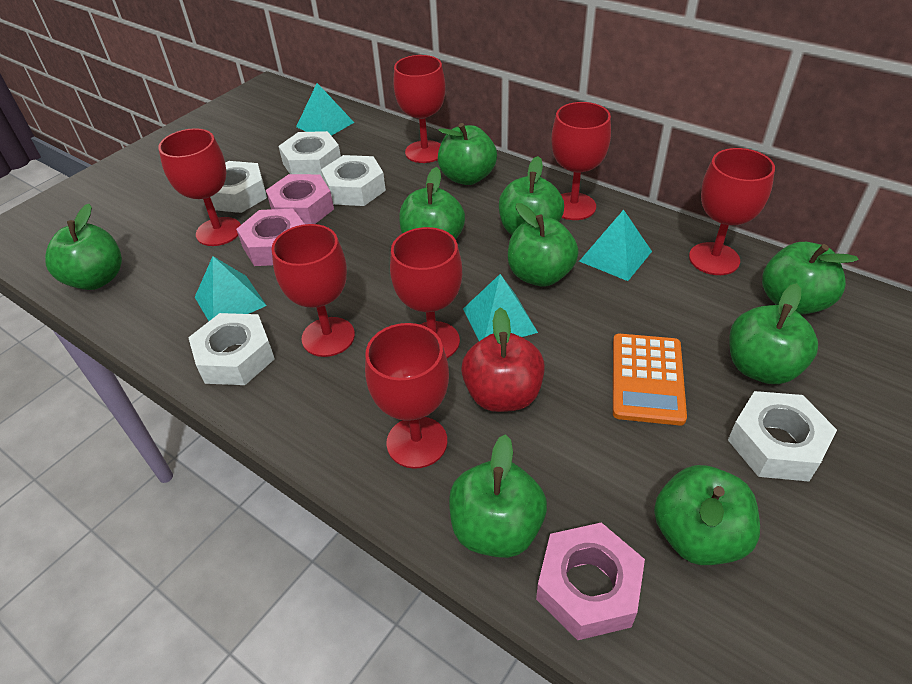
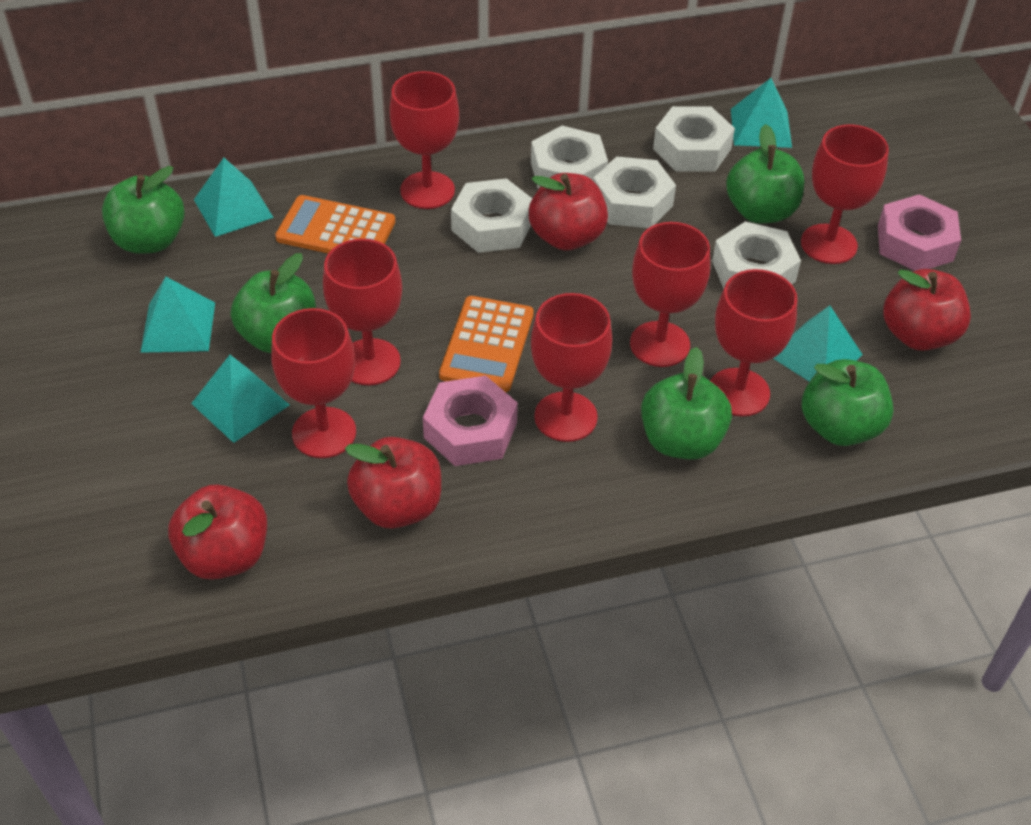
green apple: [45,204,122,290] [399,167,465,239] [438,123,497,185] [449,434,547,558] [499,156,564,235] [508,203,579,287] [654,465,760,565] [729,283,818,384] [762,242,859,315] = 9 -> [102,166,185,254] [231,253,316,353] [641,347,732,460] [726,124,804,224] [802,359,893,446] = 5
orange calculator: [613,334,687,426] = 1 -> [275,195,395,253] [439,296,534,392] = 2
pink nut: [236,208,304,266] [266,174,334,224] [536,523,645,640] = 3 -> [423,376,518,466] [878,194,961,271] = 2
red apple: [461,308,545,412] = 1 -> [168,484,267,580] [345,437,441,529] [529,173,608,251] [883,269,971,351] = 4
turquoise pyramid: [195,256,267,321] [296,83,354,136] [463,274,538,341] [579,210,652,281] = 4 -> [140,277,215,353] [191,355,290,443] [194,158,274,237] [731,78,792,148] [773,305,863,382] = 5

